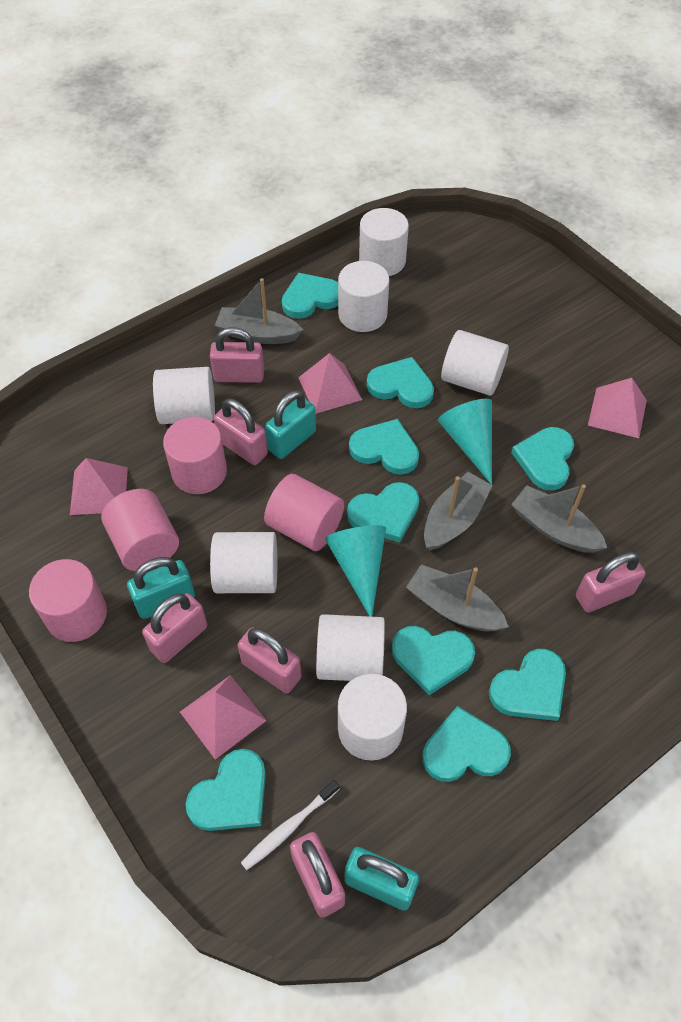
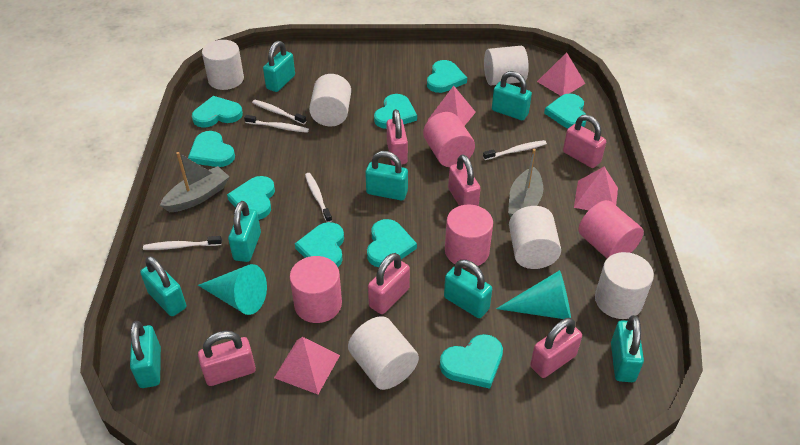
grey boat: [215,278,303,344] [406,565,509,631] [424,472,493,550] [511,484,607,553] = 4 -> [160,152,229,212] [508,149,543,216] = 2
turquoise padlock: [127,557,195,619] [265,390,316,459] [344,847,419,911] = 3 -> [130,321,161,388] [140,256,186,316] [228,201,261,262] [263,41,295,92] [365,151,408,201] [444,260,492,318] [492,71,532,120] [611,315,644,382] = 8
white cylinder: [153,367,215,424] [210,532,277,593] [316,614,385,681] [338,261,389,332] [338,674,407,760] [359,208,409,276] [441,330,509,396] = 7 -> [202,40,244,90] [309,74,351,126] [348,316,419,390] [484,46,529,85] [509,206,561,269] [595,252,654,319] = 6
white toothbrush: [241,780,339,870] = 1 -> [143,236,222,250] [244,115,309,133] [252,100,306,124] [305,173,332,222] [483,140,547,160] = 5

